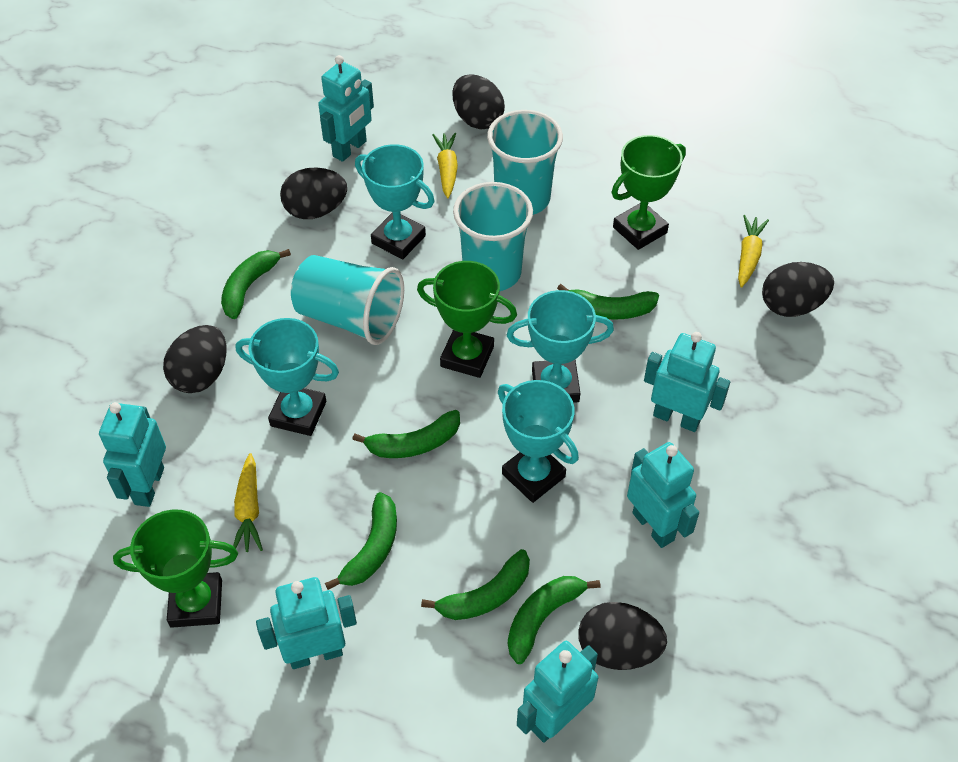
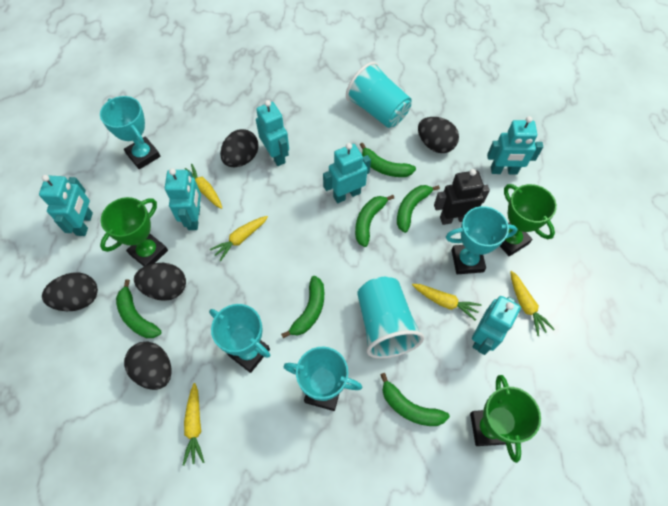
black robot: none = 0 -> [434,169,490,225] = 1
turquoise cup: [291,255,404,345] [453,182,533,291] [487,110,563,215] = 3 -> [346,62,412,128] [357,277,424,359] = 2
yellow carrot: [233,453,263,552] [432,133,458,198] [738,215,769,288] = 3 -> [183,383,204,466] [185,164,222,209] [210,216,268,261] [412,284,481,321] [510,271,555,336] = 5

